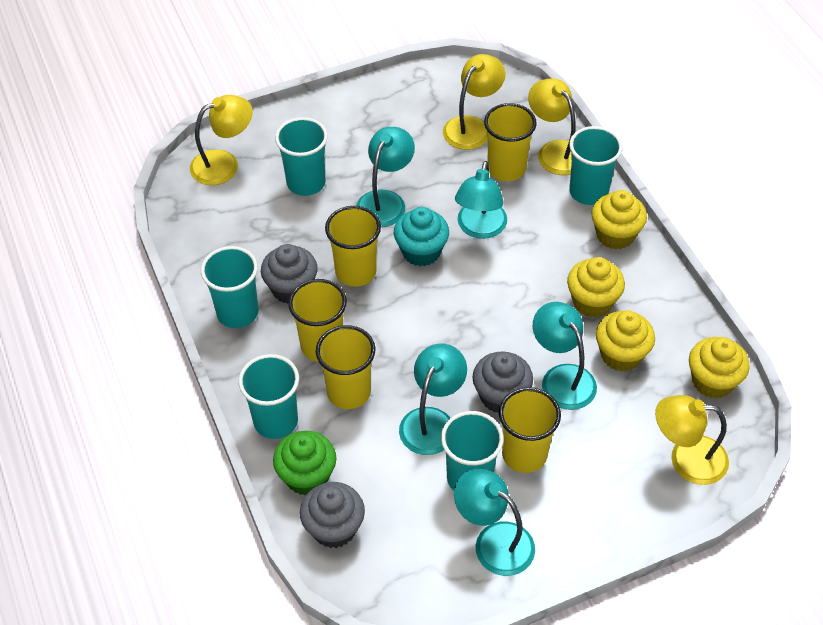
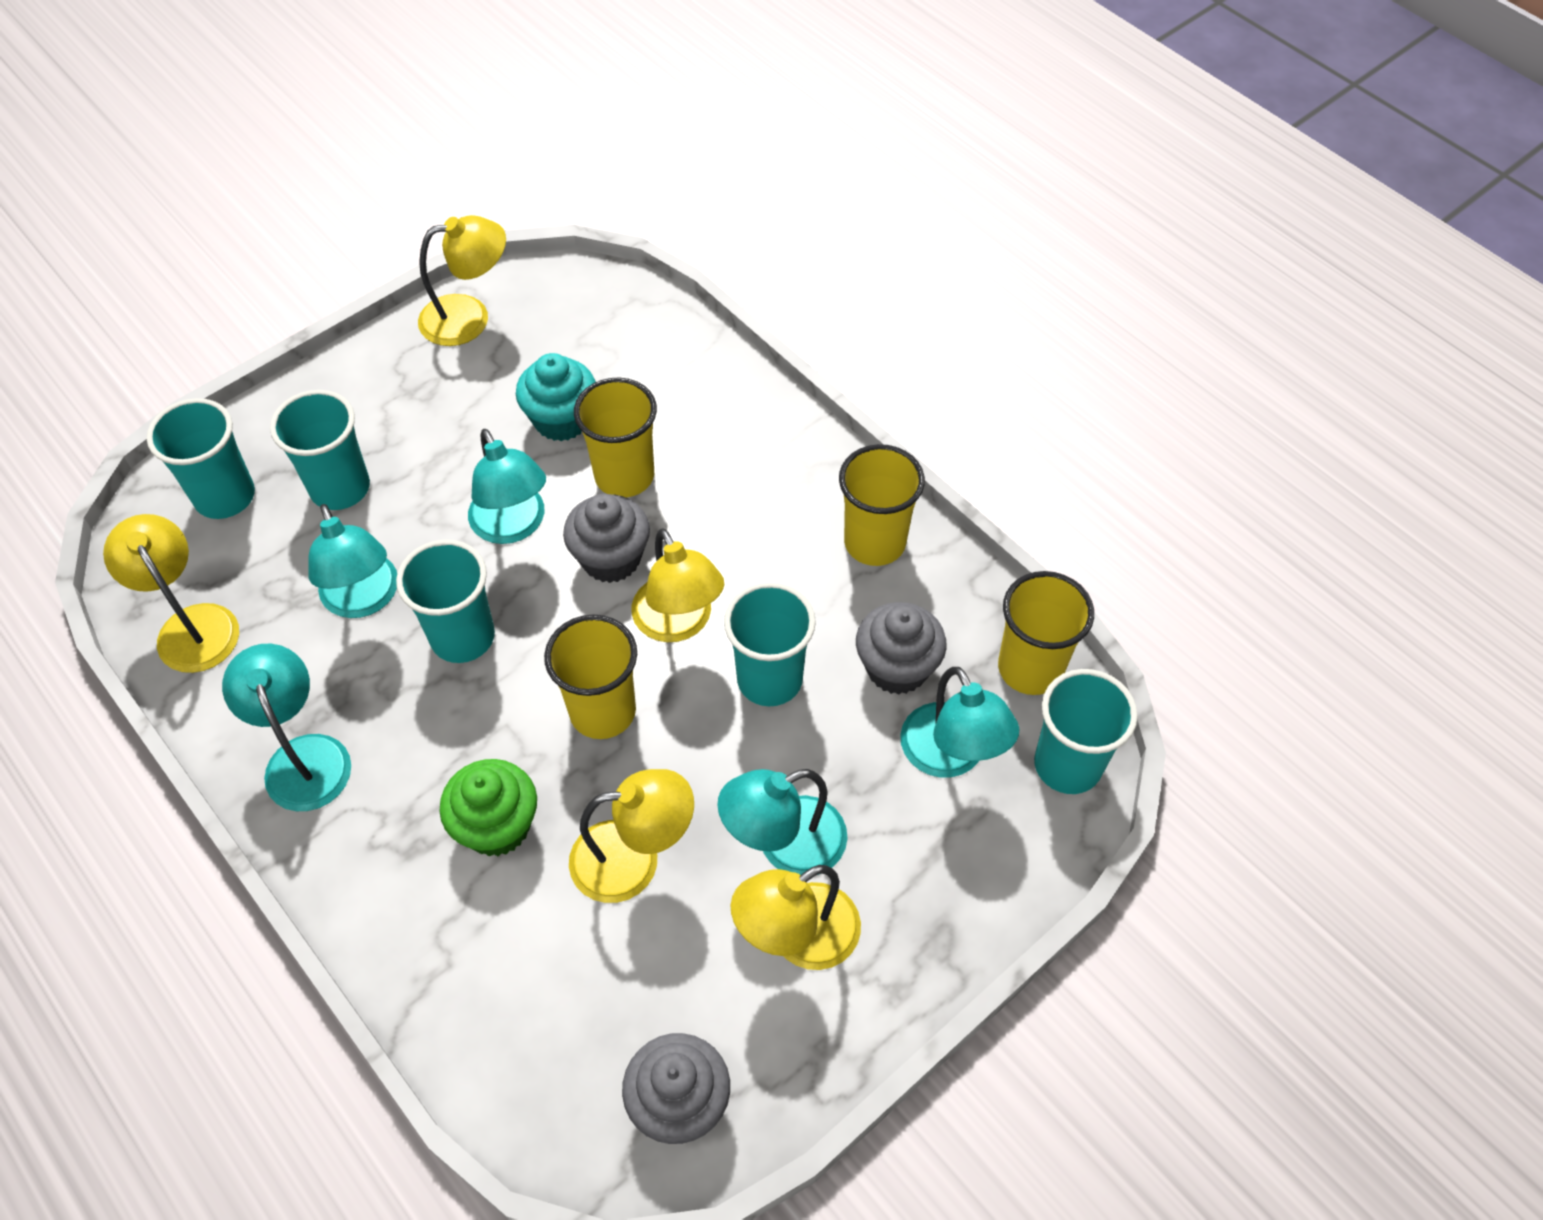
yellow cup: [288,279,347,362] [316,325,376,409] [325,206,381,287] [484,103,537,181] [499,387,561,473] = 5 -> [544,614,637,739] [574,378,657,497] [839,444,925,566] [998,571,1094,695] = 4
yellow cupcake: [567,257,625,318] [591,190,647,250] [596,311,655,372] [689,337,750,399] = 4 -> none = 0
yellow lamp: [190,95,253,185] [443,54,505,150] [528,78,576,175] [655,395,729,485] = 4 -> [103,514,239,673] [418,215,506,346] [569,769,694,903] [631,529,724,642] [731,865,861,970] = 5

